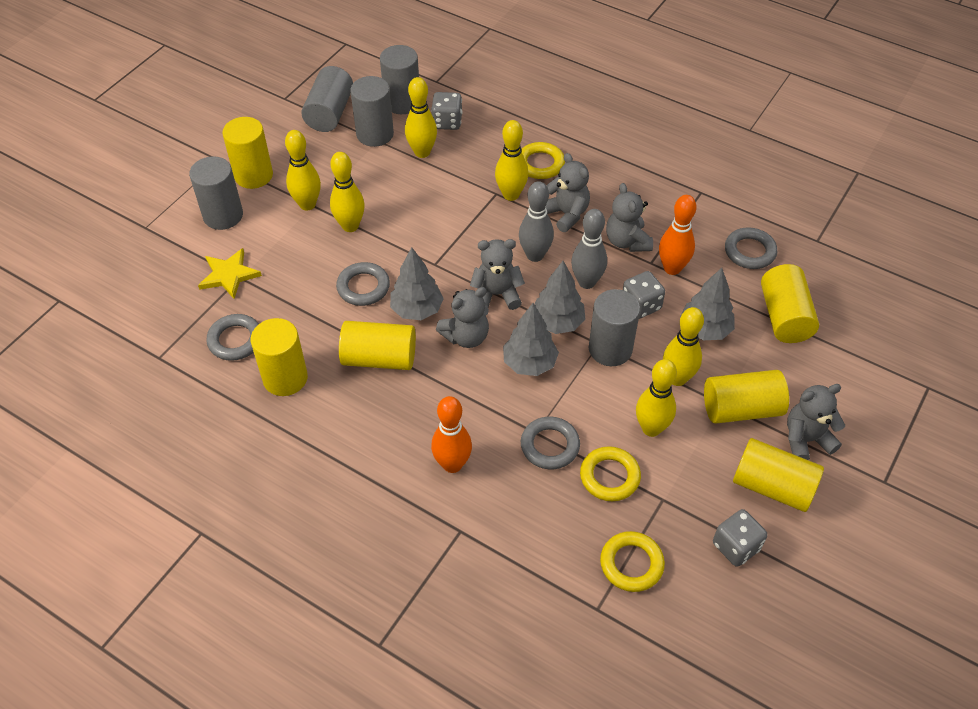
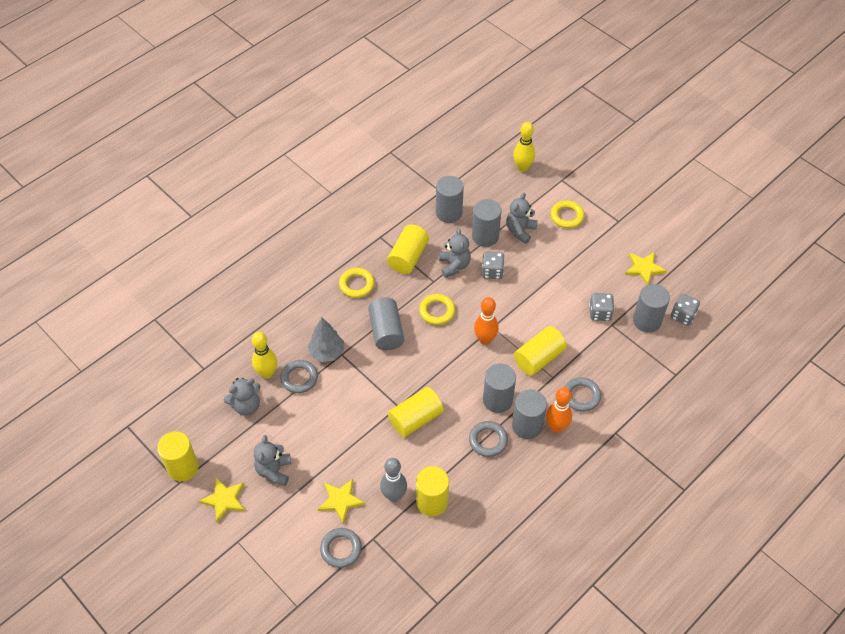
grey bowling pin: [519,181,554,262] [571,209,607,289] = 2 -> [380,458,407,502] = 1
grey cylinder: [189,156,243,230] [301,66,353,132] [350,76,394,147] [380,45,419,114] [589,289,640,366] = 5 -> [368,297,404,350] [436,176,464,223] [472,199,501,247] [483,363,516,413] [512,389,547,439] [633,284,670,333] = 6
grey teddy bear: [436,287,489,348] [470,239,525,310] [546,153,590,232] [606,183,653,252] [787,384,845,460] = 5 -> [224,378,260,416] [254,435,291,486] [439,228,471,278] [506,193,538,244] = 4
grey tree: [390,247,444,320] [503,303,559,376] [534,261,585,334] [680,268,735,340] = 4 -> [307,317,344,362] = 1
yellow bowling pin: [285,130,321,210] [330,152,365,232] [405,77,437,158] [495,120,528,201] [636,359,677,437] [663,307,704,386] = 6 -> [252,332,277,379] [513,122,535,172] = 2
yellow cylinder: [222,117,273,189] [251,318,308,396] [339,321,416,370] [704,370,789,424] [733,438,824,512] [761,264,819,343] = 6 -> [157,431,199,481] [387,224,429,274] [388,387,444,437] [416,466,449,516] [514,326,567,376] = 5
yellow star: [198,248,262,299] = 1 -> [199,478,245,523] [318,479,365,524] [625,252,666,285] = 3

